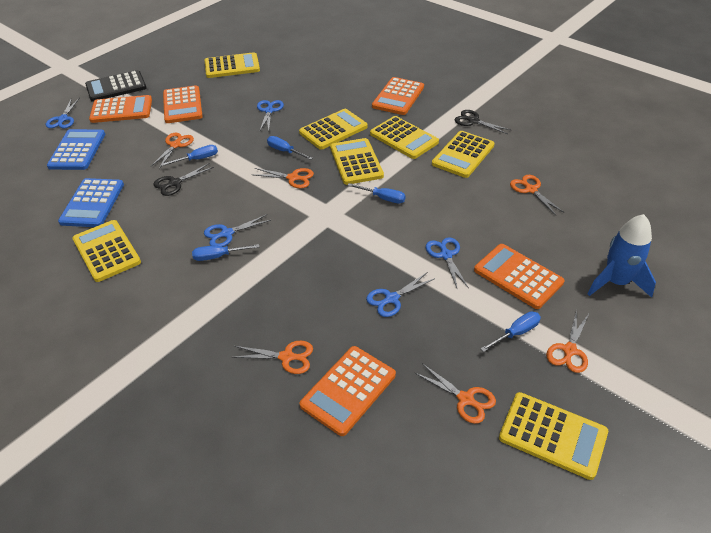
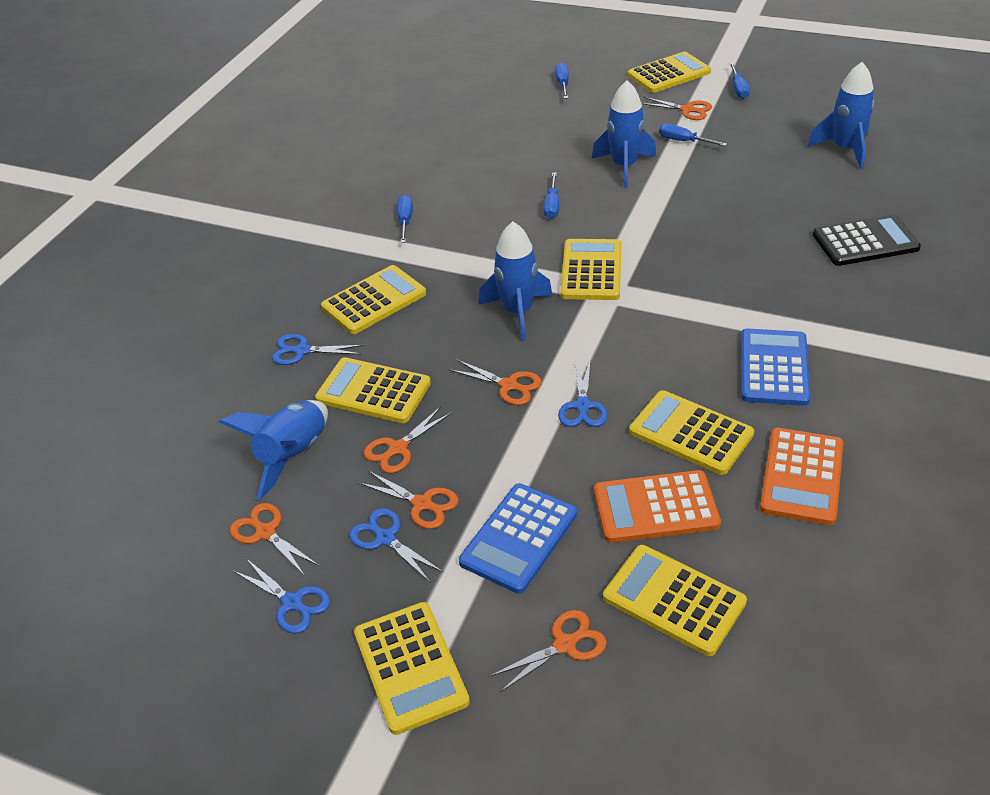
black scissors: [154,163,214,196] [455,110,511,134] = 2 -> none = 0
blue rocket: [588,214,656,298] = 1 -> [219,400,328,500] [478,222,553,341] [592,80,656,188] [807,62,875,169] = 4
blue scissors: [46,98,79,128] [204,214,271,247] [257,100,284,130] [366,273,435,317] [426,237,468,290] = 5 -> [233,558,330,634] [272,334,365,365] [349,508,444,582] [558,360,608,427] = 4
orange calculator: [89,95,152,123] [163,85,203,123] [299,346,396,436] [372,77,424,115] [474,244,565,309] = 5 -> [594,470,721,543] [760,428,843,525] = 2

